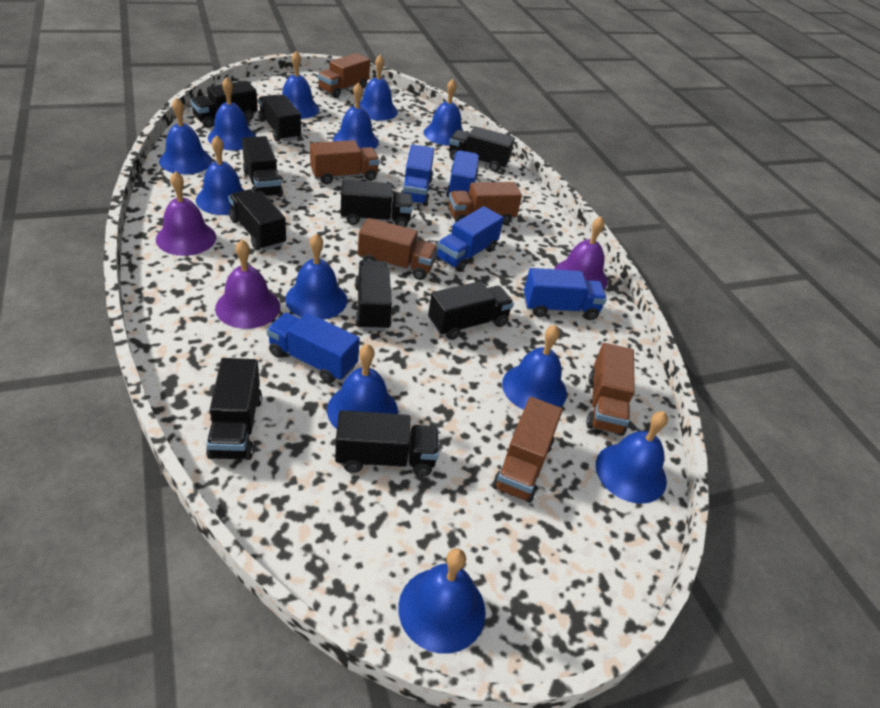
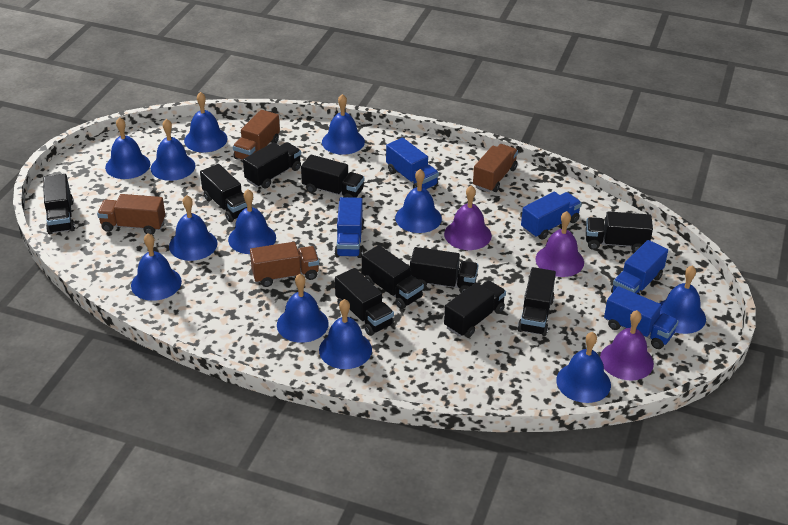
brown truck: [310,140,380,184] [318,53,370,98] [358,218,438,280] [449,182,522,225] [492,397,563,503] [586,343,635,436] = 6 -> [97,194,165,235] [233,110,280,160] [250,242,319,287] [473,144,518,192] = 4

